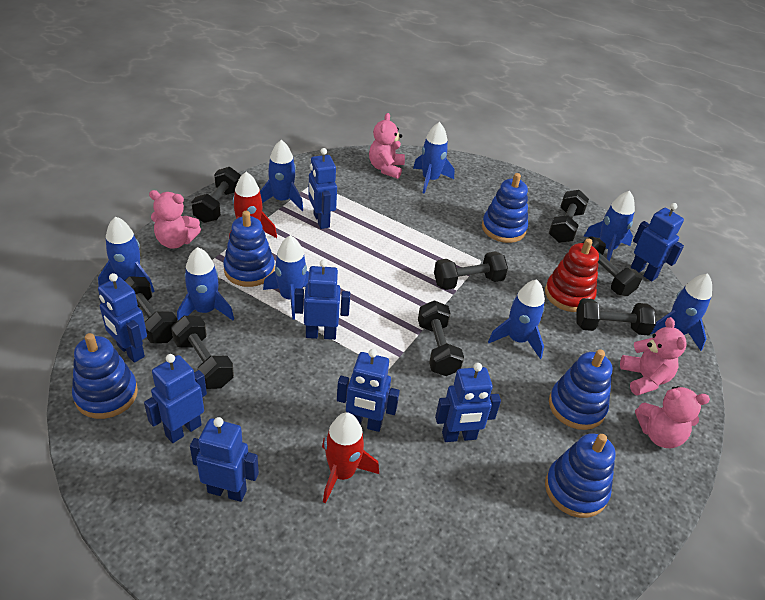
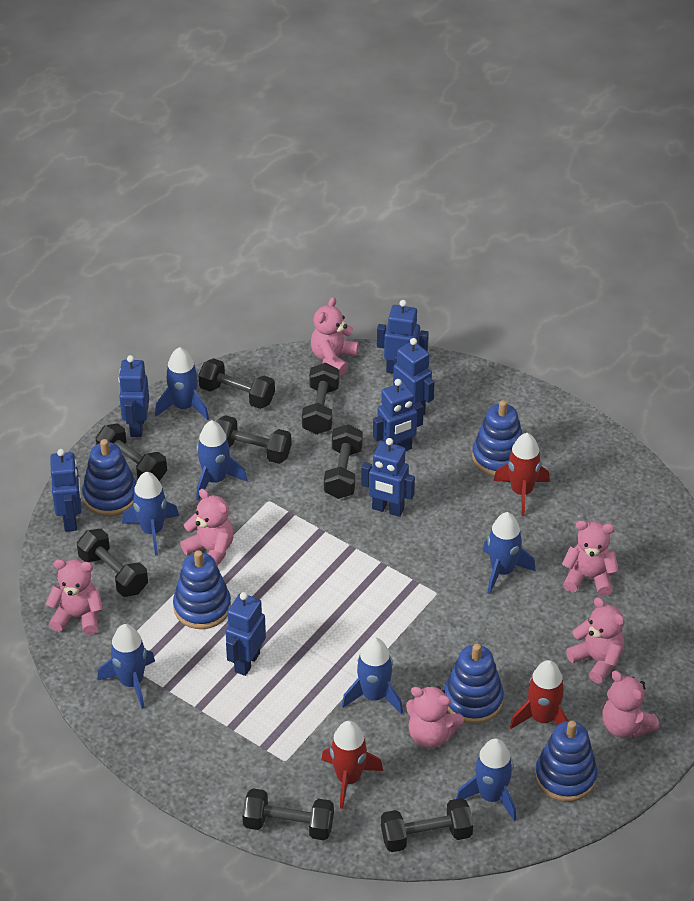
blue robot: [98,273,147,363] [144,354,207,443] [190,417,259,502] [295,259,350,340] [308,148,337,229] [337,349,400,432] [435,363,501,442] [631,203,684,282] = 8 -> [50,449,81,531] [118,355,149,437] [226,592,266,676] [361,438,415,517] [373,379,424,451] [377,300,429,373] [393,338,435,416] = 7
blue rocket: [98,216,154,293] [177,247,234,320] [260,140,303,211] [263,235,309,320] [413,122,455,194] [488,279,545,359] [584,191,635,261] [651,274,712,351] = 8 -> [97,624,155,709] [122,472,179,556] [155,347,209,421] [196,420,247,501] [342,638,403,714] [456,738,517,821] [483,512,536,594] = 7
pink teddy bear: [149,190,201,249] [369,113,405,179] [620,317,687,396] [635,386,710,448] = 4 -> [46,559,103,635] [180,489,234,566] [311,297,359,375] [406,686,464,748] [562,520,619,596] [566,597,624,683] [602,670,659,738] = 7
red rocket: [229,172,277,238] [322,412,379,504] = 2 -> [321,721,383,809] [493,433,550,516] [510,660,569,729] = 3
red stacking toy: [545,238,599,312] = 1 -> none = 0

